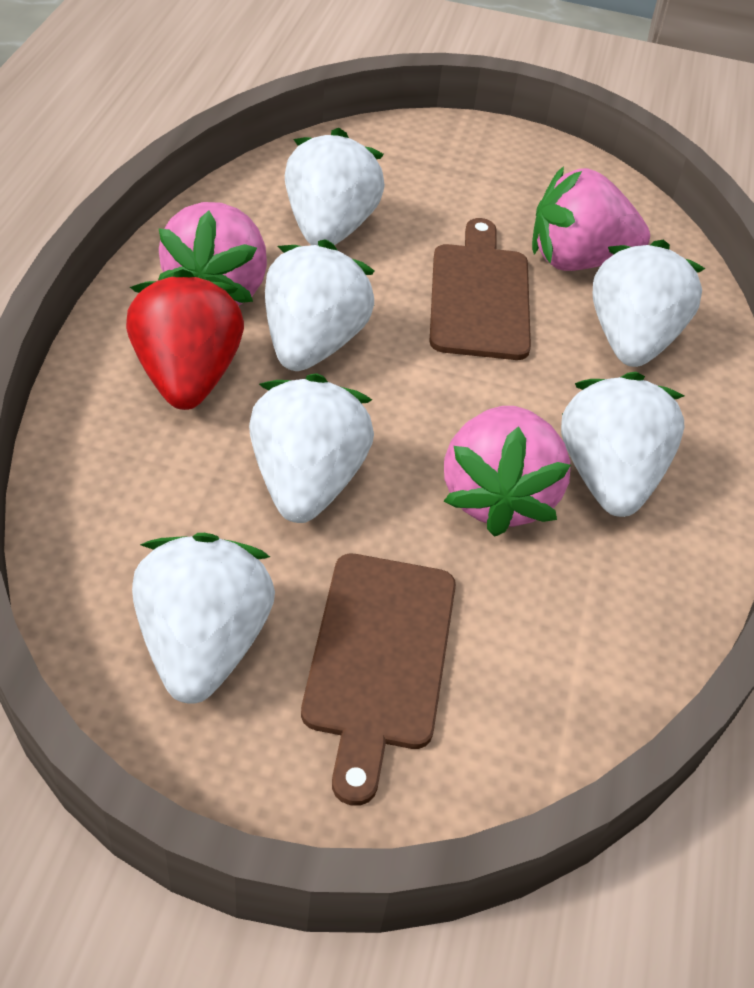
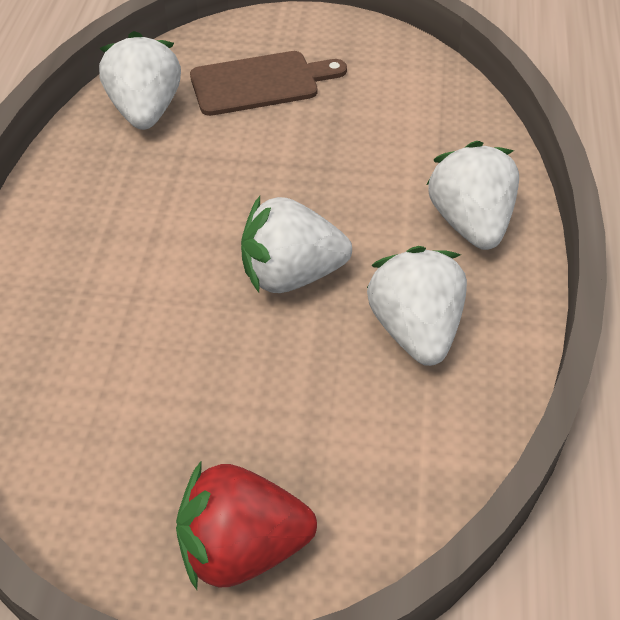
brown cutting board: [301,554,456,806] [429,218,531,360] = 2 -> [190,51,347,116] = 1
pink strawberry: [158,202,267,306] [444,406,571,537] [532,166,650,271] = 3 -> none = 0
white strawberry: [132,533,275,704] [249,373,374,523] [265,239,375,371] [285,128,385,245] [561,372,684,517] [593,240,706,367] = 6 -> [99,31,181,130] [241,196,352,293] [367,246,467,366] [426,141,519,250] = 4

